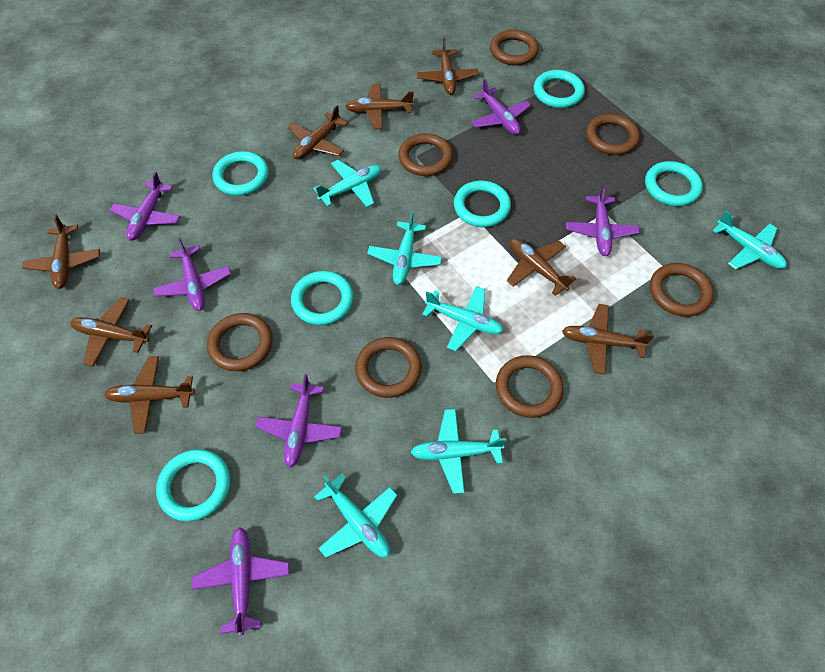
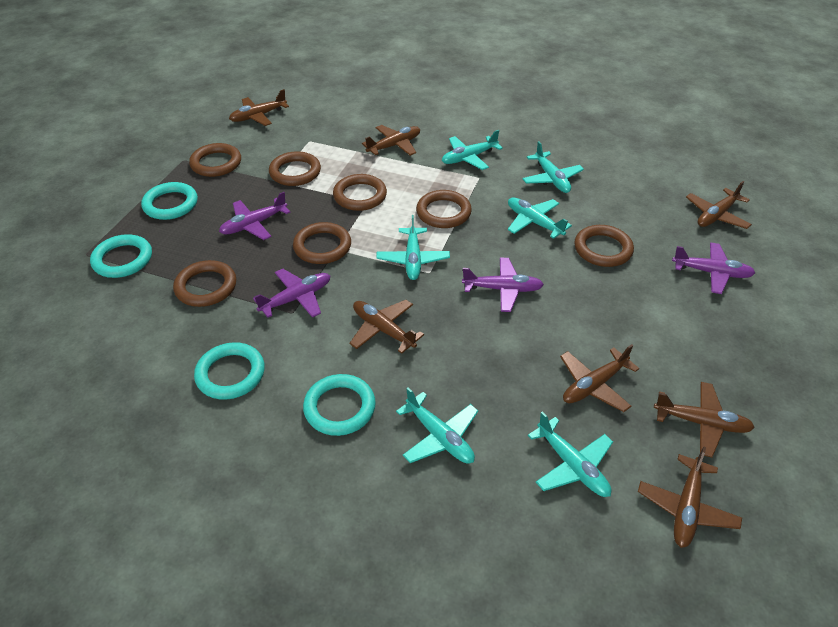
brown plane: [22,215,100,289] [70,297,152,367] [104,356,195,434] [288,105,348,159] [345,84,414,129] [416,38,479,95] [507,238,577,296] [562,304,654,374] = 8 -> [229,89,289,126] [349,300,424,354] [362,125,420,156] [560,344,639,412] [638,447,742,548] [654,382,755,457] [686,181,752,229] = 7
purple plane: [110,171,180,241] [153,237,231,311] [192,527,290,635] [255,374,342,468] [472,79,531,135] [566,184,640,256] = 6 -> [219,192,291,240] [253,269,330,318] [462,257,544,312] [672,242,755,294] = 4
turquoise ring: [156,449,230,521] [212,151,269,196] [291,271,353,325] [454,181,511,227] [534,70,585,108] [645,161,703,206] = 6 -> [90,234,152,278] [141,182,198,220] [194,342,265,400] [303,374,376,436] = 4

